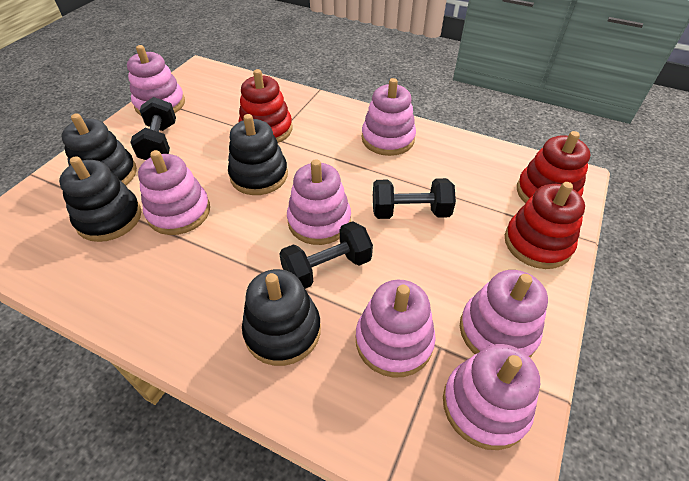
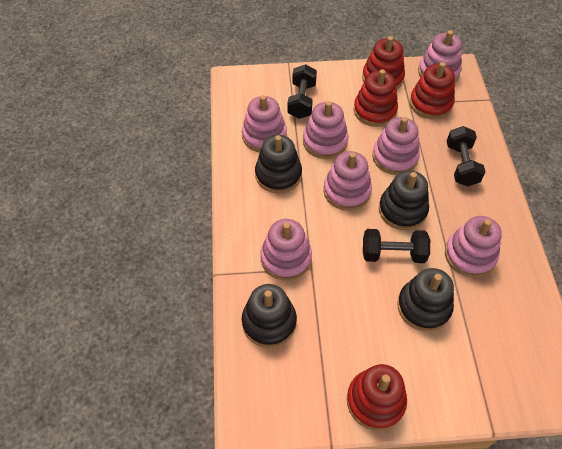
red stacking toy: [239,69,292,143] [505,182,585,269] [517,131,590,203] = 3 -> [347,364,407,431] [354,69,398,127] [362,36,405,90] [410,62,455,119] = 4

